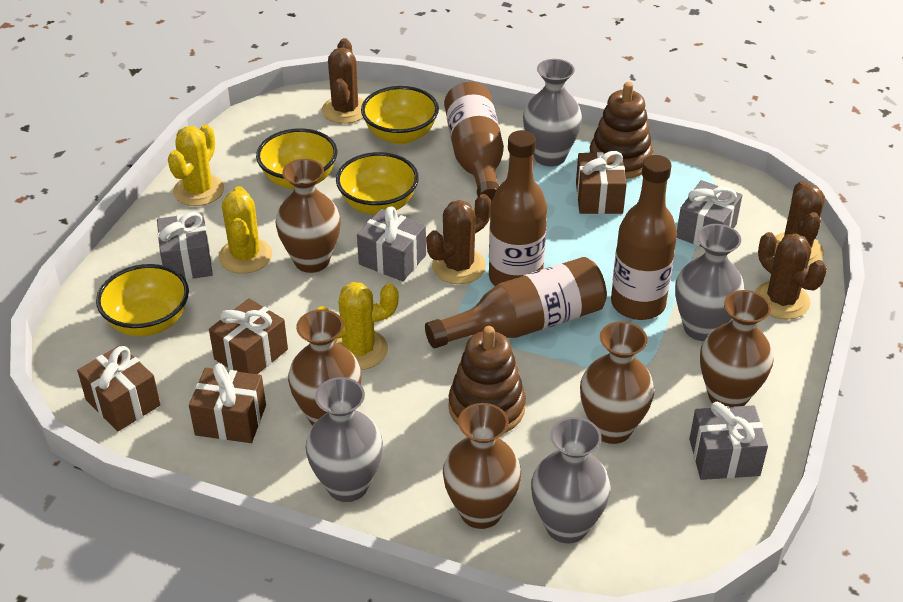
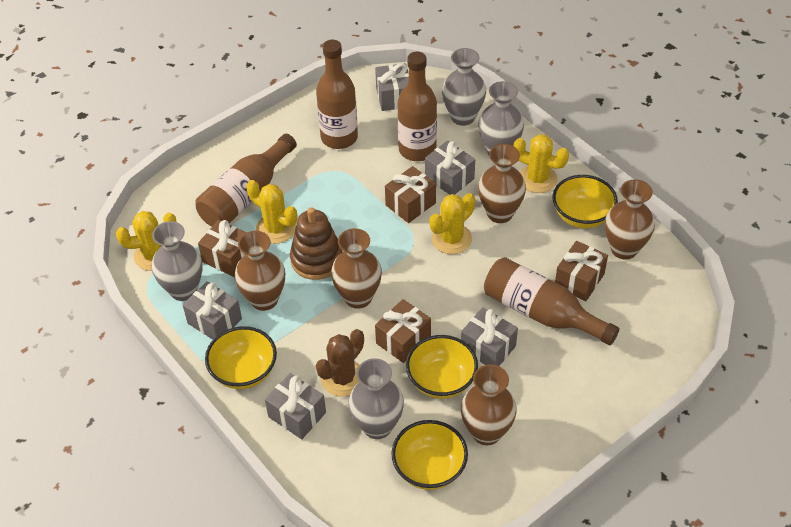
brown cactus: [322,38,364,124] [426,194,491,284] [755,232,827,320] [775,181,825,267] = 4 -> [316,329,364,397] = 1
brown stacking toy: [448,326,526,433] [589,82,653,179] = 2 -> [290,207,342,280] = 1
grey gift: [157,212,213,280] [357,207,426,281] [677,180,742,247] [689,402,768,480] = 4 -> [183,281,242,339] [265,373,326,439] [375,63,409,111] [425,141,475,195] [461,307,518,366] = 5
yellow cactus: [168,125,224,206] [218,186,272,274] [317,282,399,370] = 3 -> [116,211,177,271] [246,180,297,244] [429,193,475,254] [514,134,569,193] = 4

